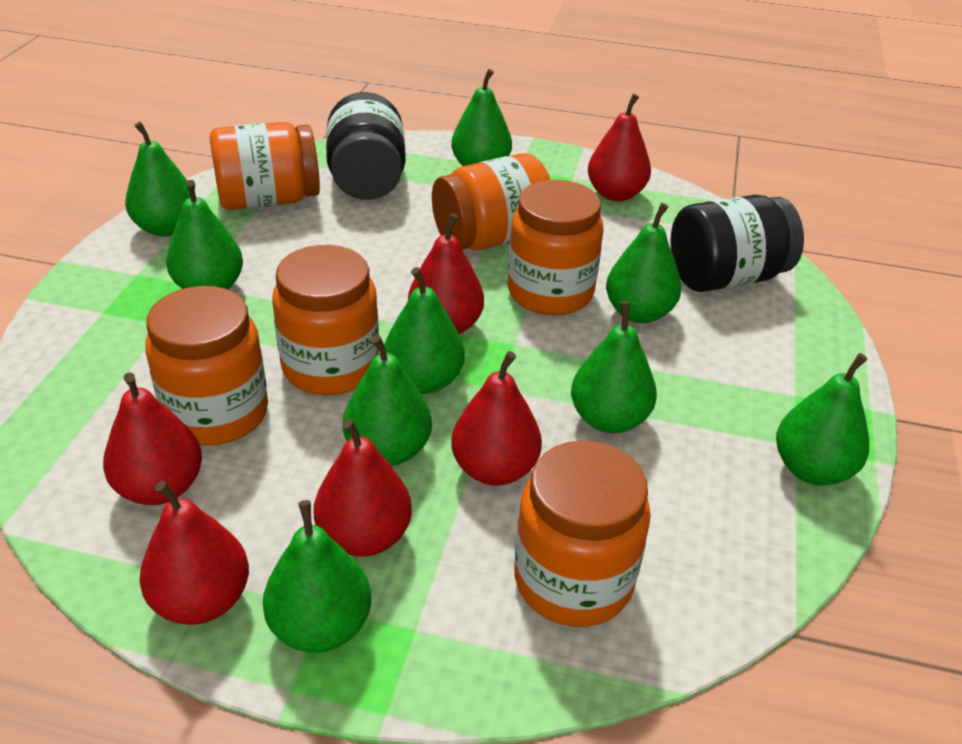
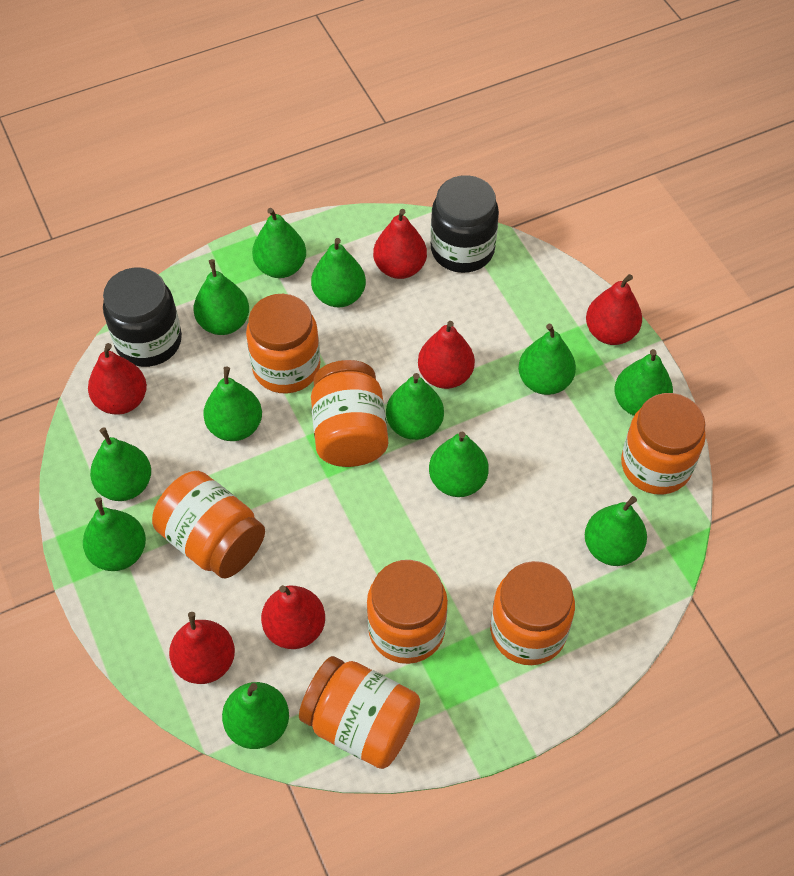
green pear: [125,122,196,237] [166,180,243,289] [263,500,371,653] [343,335,432,466] [384,267,465,394] [451,69,512,166] [571,301,657,433] [606,203,681,323] [776,353,869,485] = 9 -> [83,497,146,571] [90,427,151,501] [193,259,249,335] [203,366,262,441] [222,682,289,749] [252,208,306,278] [311,238,366,307] [386,373,444,440] [429,431,489,497] [518,324,576,395] [585,496,647,566] [614,349,673,416] = 12
orange jar: [145,286,268,445] [210,122,320,210] [272,245,379,395] [432,153,550,250] [508,180,604,315] [514,440,651,627] = 6 -> [152,471,265,578] [246,294,320,393] [299,656,420,769] [311,360,388,467] [367,560,448,664] [490,561,575,665] [621,393,706,495] = 7

